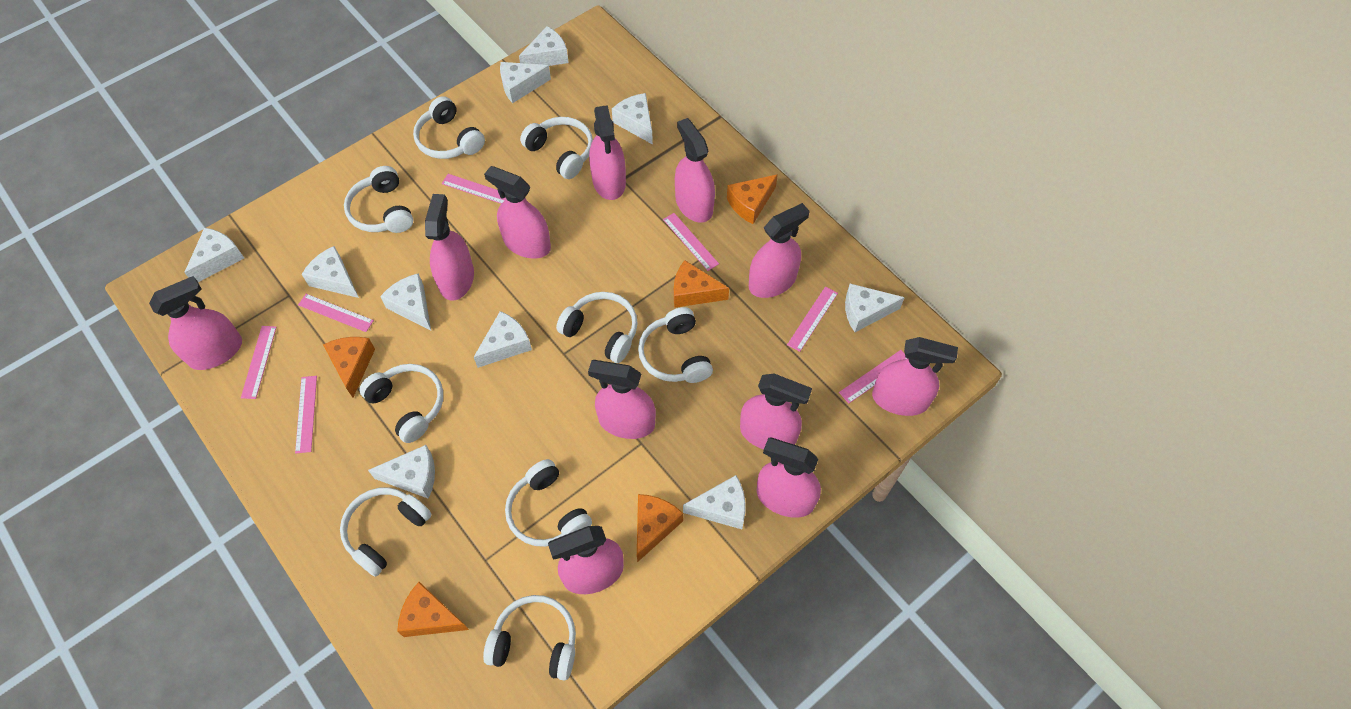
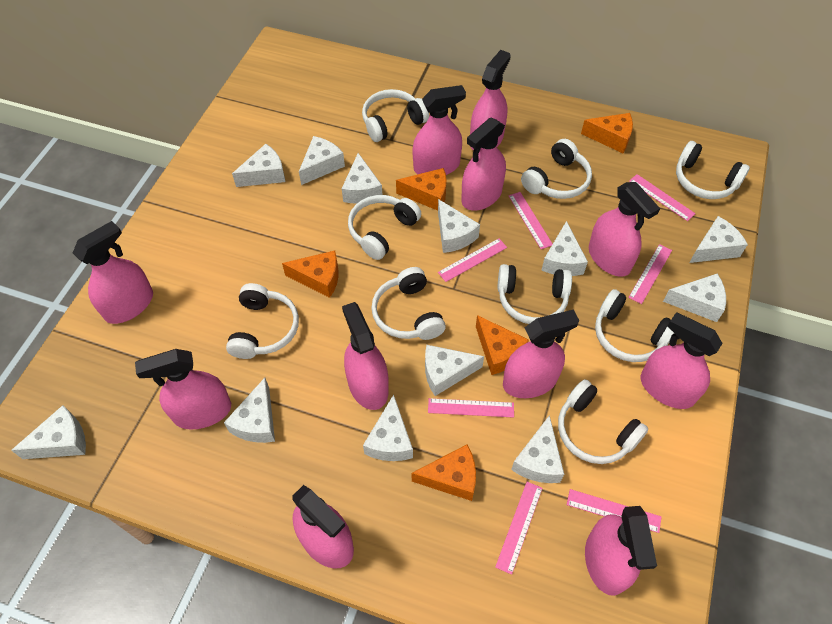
white cheese: [184,228,244,282] [302,246,359,298] [368,445,435,499] [380,273,431,330] [474,311,532,368] [500,62,551,103] [519,26,569,66] [612,93,653,145] [683,475,746,529] [845,284,905,332] = 10 -> [11,405,86,459] [224,378,275,443] [232,144,285,187] [299,136,345,185] [342,153,382,203] [363,395,413,461] [425,345,484,396] [438,199,480,253] [511,415,564,483] [541,221,588,276] [663,274,726,322] [689,216,748,263] = 12

